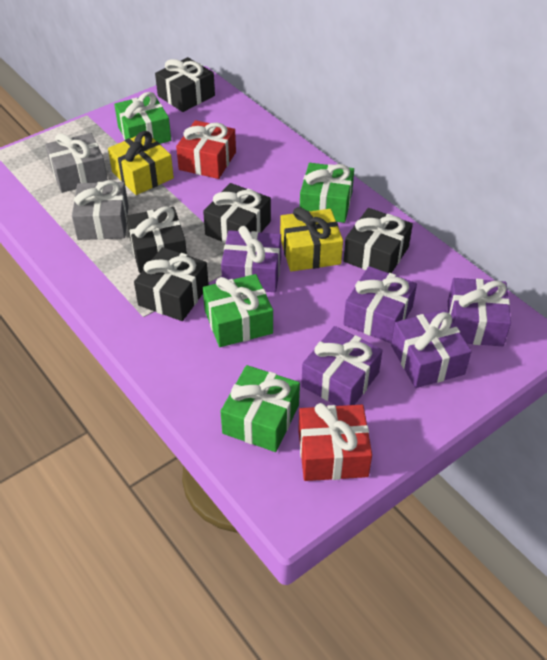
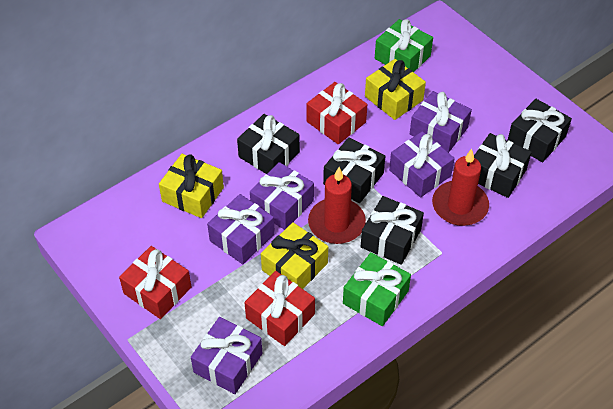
green gift: [114,92,171,144] [203,274,273,347] [220,365,300,452] [300,163,354,223] = 4 -> [343,252,411,326] [375,19,433,72] = 2
grey gift: [45,133,108,193] [72,180,129,240] = 2 -> none = 0
red candle: none = 0 -> [308,167,366,244] [432,149,489,226] = 2
red gift: [176,120,236,179] [298,403,372,481] = 2 -> [119,246,191,319] [244,271,315,346] [307,82,367,145] = 3
yellow gift: [108,131,174,195] [280,207,343,272] = 2 -> [159,154,224,218] [261,222,328,289] [365,59,426,120] = 3

